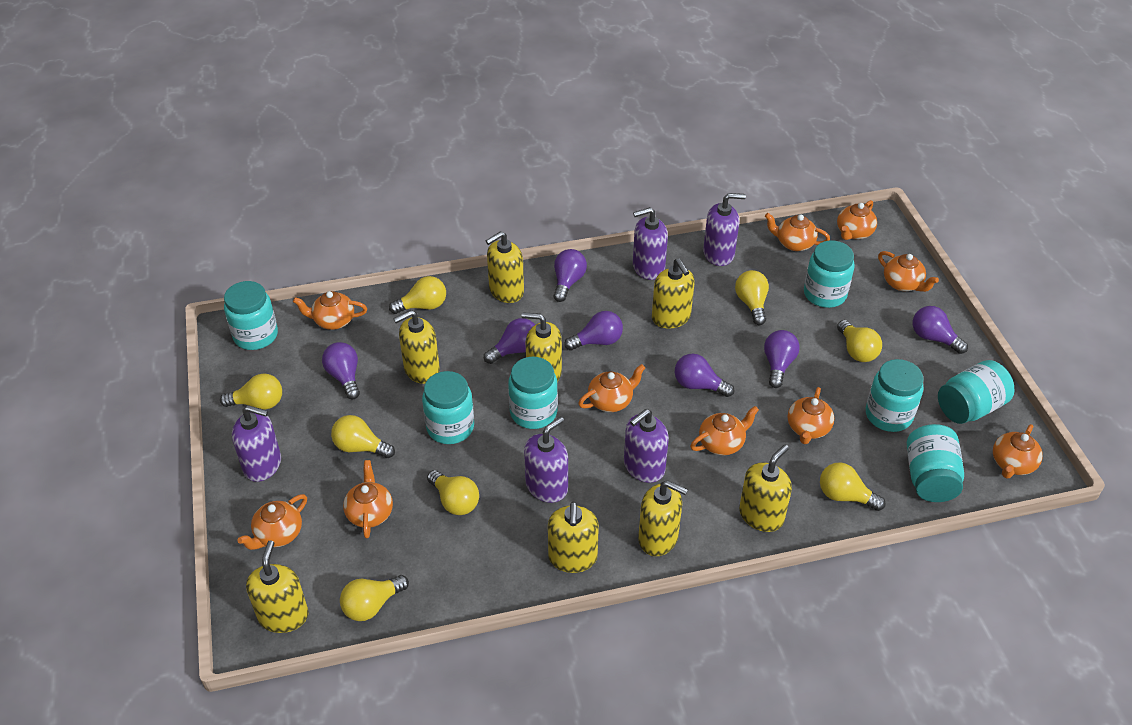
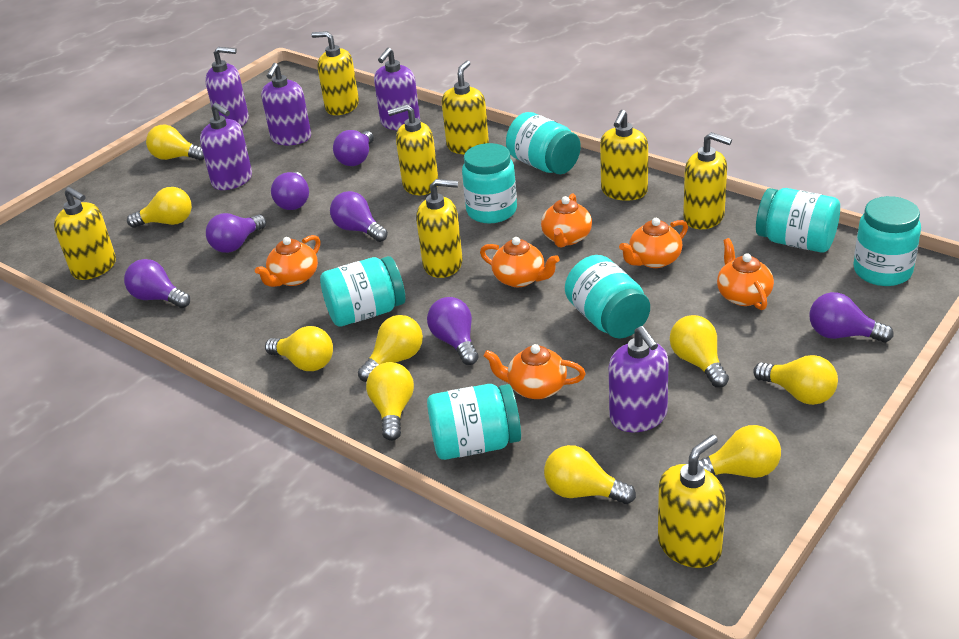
orange teapot: [237,494,307,550] [293,291,367,330] [343,460,393,538] [578,364,645,412] [690,406,759,455] [765,213,830,251] [788,387,834,444] [837,200,877,240] [878,251,939,292] [993,424,1043,479] = 10 -> [255,235,321,287] [480,237,560,287] [484,344,586,399] [541,194,592,247] [619,218,688,268] [717,238,774,310] = 6
yellow light bulb: [220,373,282,410] [331,415,395,458] [340,575,409,621] [389,276,446,314] [427,470,479,515] [735,270,769,325] [820,462,886,511] [837,320,882,362] = 8 -> [127,187,192,228] [146,125,204,161] [265,326,333,371] [358,315,423,382] [366,362,414,441] [544,445,636,504] [670,315,729,388] [698,425,781,478] [753,355,838,405] = 9

